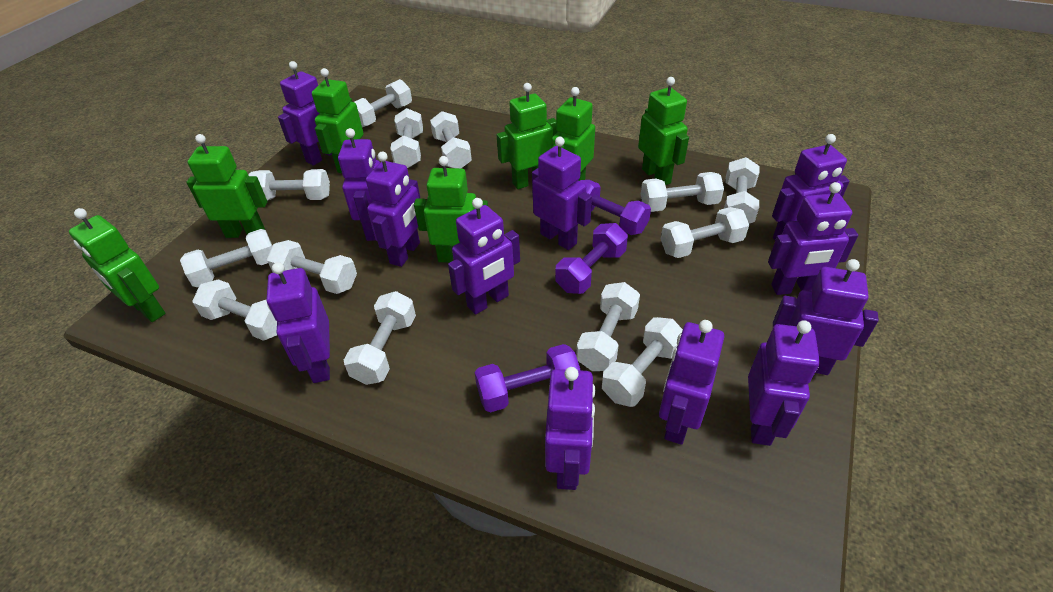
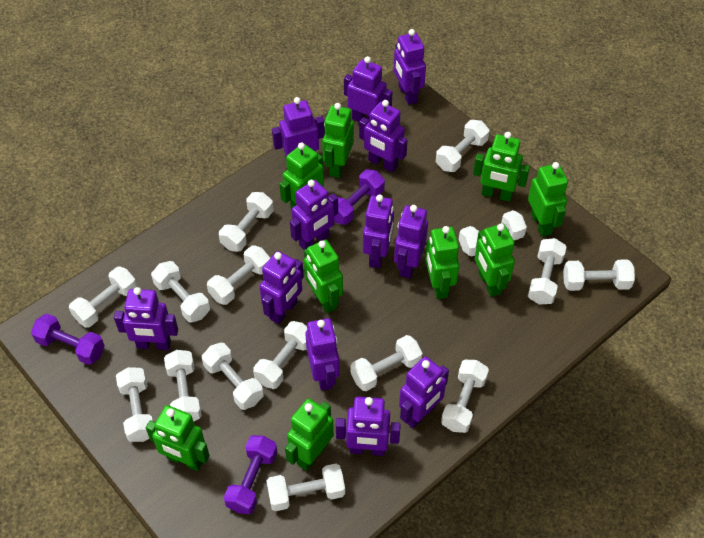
green robot: [69,208,166,322] [186,134,267,238] [312,68,364,173] [414,156,488,263] [497,83,558,189] [552,87,595,181] [638,77,689,185] = 7 -> [146,405,210,471] [279,142,324,209] [285,398,334,471] [304,240,343,313] [322,103,354,178] [425,226,459,299] [473,132,530,202] [475,224,515,297] [528,162,568,236] = 9
white dumbbell: [180,229,272,287] [192,279,277,341] [248,169,330,201] [267,240,357,294] [344,291,416,385] [354,79,412,127] [390,108,423,168] [430,111,472,168] [576,282,640,371] [602,317,683,407] [641,172,724,212] [661,207,749,258] [724,157,759,223] = 13 -> [69,267,137,328] [116,367,154,442] [151,261,210,323] [164,350,202,422] [202,343,263,410] [207,245,270,305] [219,192,273,252] [253,321,307,389] [266,464,345,511] [351,335,423,391] [436,120,489,172] [441,360,489,433] [459,210,527,256] [528,238,567,305] [563,259,635,291] = 15

